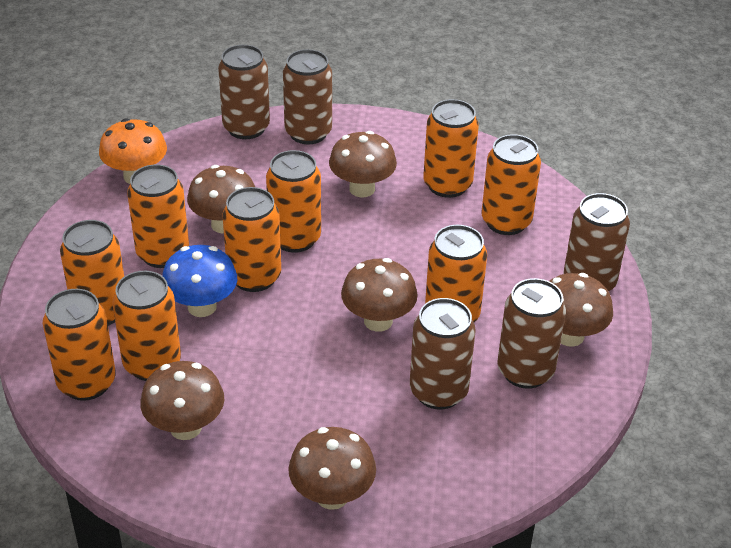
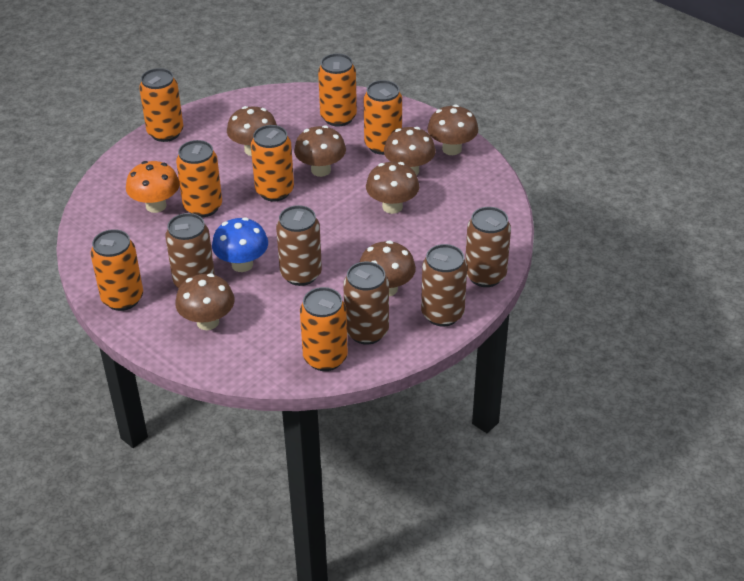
brown mushroom: [140,361,224,440] [187,165,255,234] [288,427,376,510] [329,131,397,197] [341,258,418,332] [549,273,613,347] = 6 -> [175,273,235,330] [227,106,277,156] [294,125,346,177] [360,240,416,296] [366,162,419,214] [384,127,436,176] [427,105,478,155] = 7
orange can: [43,289,116,401] [60,220,124,326] [112,271,181,381] [127,164,189,268] [222,187,281,292] [266,150,321,253] [423,99,479,198] [425,225,487,322] [482,134,541,235] = 9 -> [91,229,143,311] [139,68,183,142] [176,140,222,217] [251,125,294,201] [300,287,348,371] [318,53,357,127] [364,80,402,155] = 7

